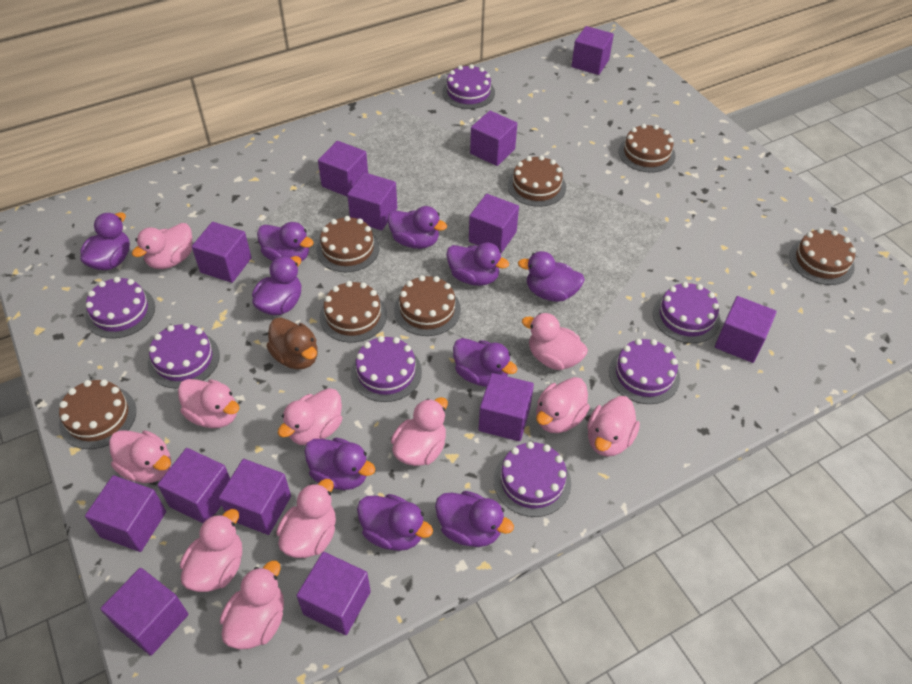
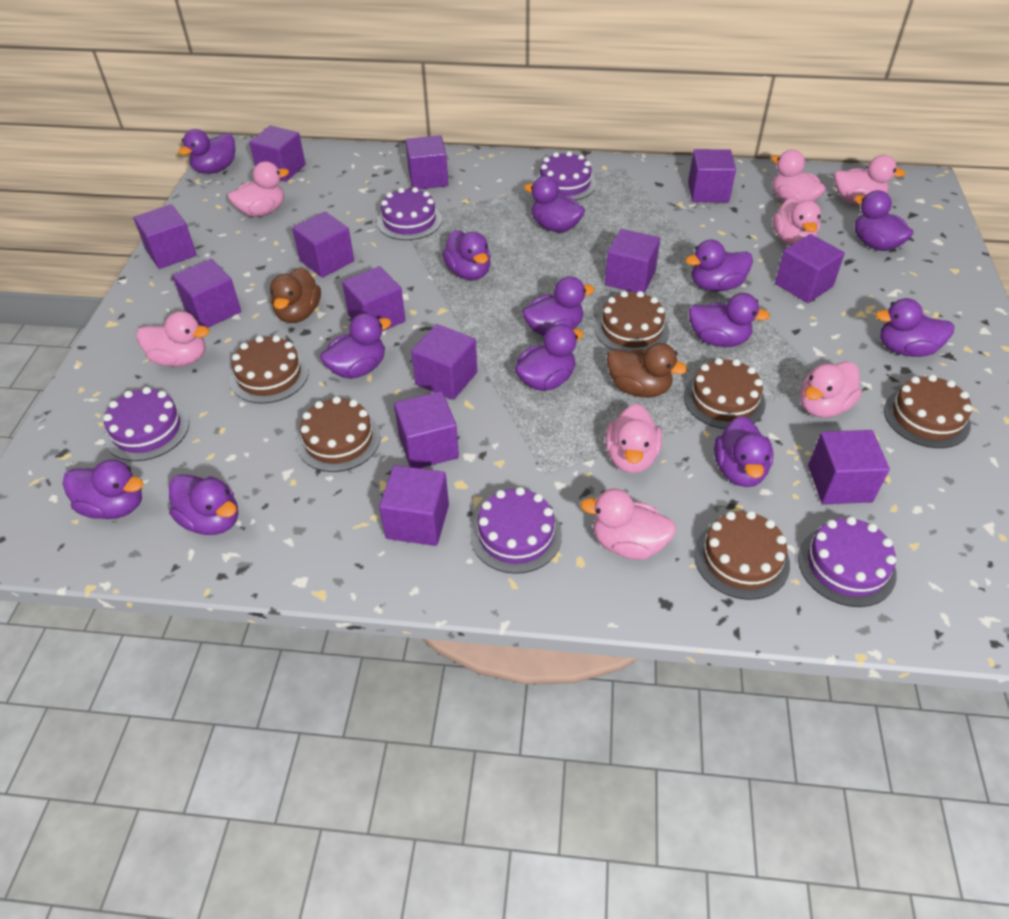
brown cake: [59,379,136,449] [316,216,380,272] [319,281,387,343] [394,275,461,336] [508,155,566,207] [619,124,675,173] [789,228,856,285] = 7 -> [230,335,309,404] [297,396,380,472] [595,291,669,351] [684,358,766,429] [694,511,790,600] [884,375,972,448] = 6
brown duck: [267,317,318,369] = 1 -> [270,267,321,323] [607,343,688,398] = 2
pink duck: [109,430,171,483] [132,223,192,269] [178,379,239,428] [180,509,242,592] [220,560,284,649] [276,479,336,558] [278,388,342,445] [391,397,448,466] [522,313,588,370] [536,377,590,433] [587,396,640,457] = 11 -> [137,311,209,367] [228,161,289,217] [580,488,676,560] [605,404,662,473] [771,150,826,202] [773,197,821,246] [800,361,862,418] [834,155,906,205] = 8
purple cake: [85,277,155,338] [148,323,220,389] [351,336,422,402] [442,64,495,109] [494,441,571,517] [609,339,680,404] [653,282,721,343] = 7 -> [103,387,189,461] [377,187,442,240] [470,487,562,574] [535,151,596,200] [798,516,897,607] = 5
purple duck: [80,212,130,270] [252,256,301,315] [257,222,314,262] [304,438,375,490] [357,494,433,551] [387,206,447,249] [435,491,514,547] [446,243,509,286] [453,338,517,387] [518,251,585,302] = 10 -> [62,459,143,519] [169,474,238,535] [178,129,235,174] [320,313,391,379] [442,230,491,280] [515,324,583,391] [522,276,595,336] [524,176,585,232] [685,240,753,292] [689,293,770,347] [714,416,774,487] [854,190,913,251] [875,298,954,357] = 13

